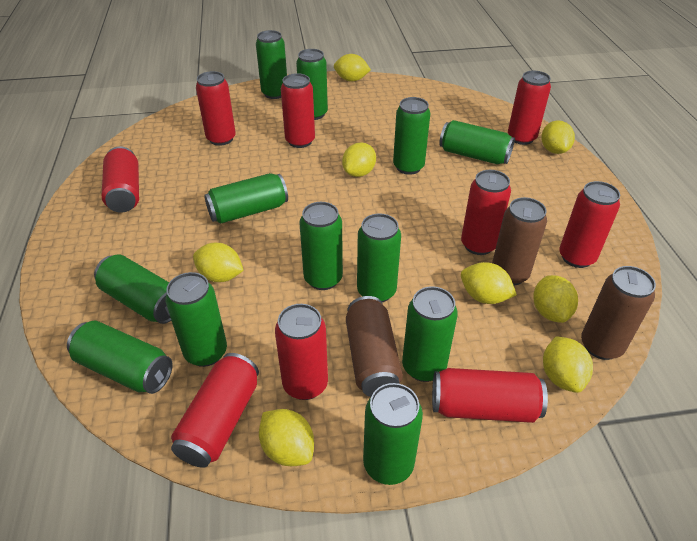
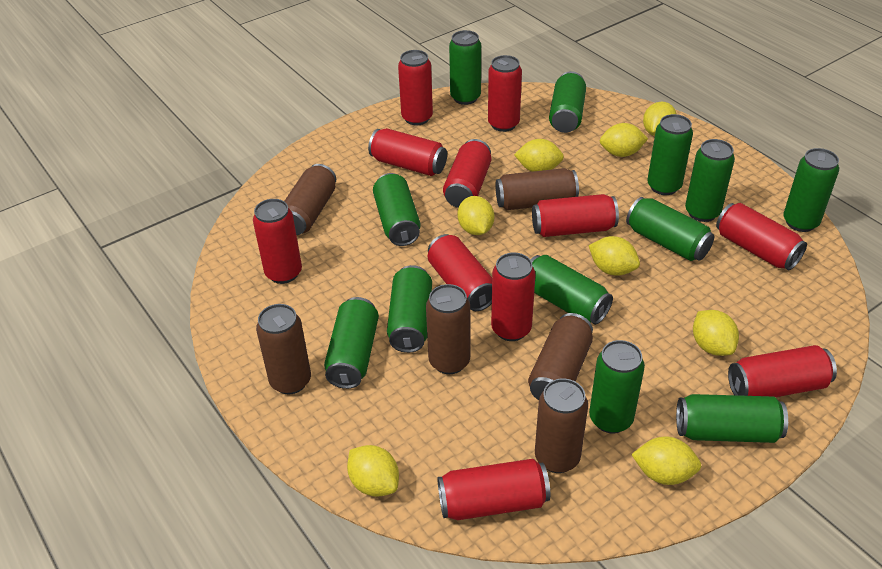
brown can: [346,296,403,397] [492,197,547,286] [581,266,656,360] = 3 -> [256,304,311,394] [285,164,336,235] [426,284,470,374] [496,168,579,210] [528,313,593,400] [535,378,588,473] = 6
red can: [102,146,139,213] [171,353,259,468] [196,71,236,146] [275,304,328,400] [281,73,315,148] [432,368,548,423] [461,170,511,255] [508,71,551,145] [559,181,620,268] = 9 -> [253,199,302,284] [368,128,447,176] [398,50,433,125] [428,234,492,311] [437,459,550,520] [443,139,491,208] [488,55,522,132] [491,253,535,341] [532,194,619,237] [716,203,807,270] [728,345,837,397] = 11

